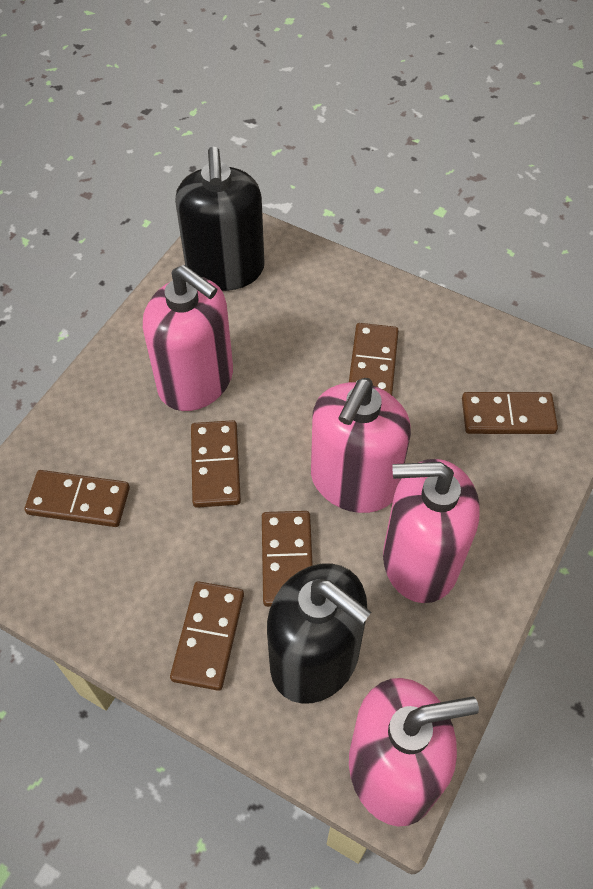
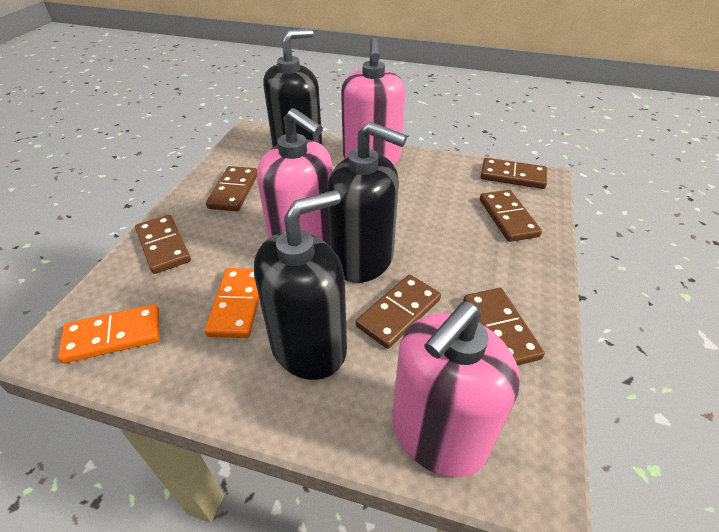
black soap dispenser: [175,147,264,291] [267,563,371,704] = 2 -> [254,190,347,380] [263,29,322,147] [327,122,407,283] = 3
orange domino: none = 0 -> [58,304,159,363] [205,268,259,338] = 2
pink soap dispenser: [143,265,233,411] [311,378,411,513] [349,678,479,827] [383,459,480,603] = 4 -> [257,108,333,246] [341,37,405,165] [392,301,520,477] = 3

